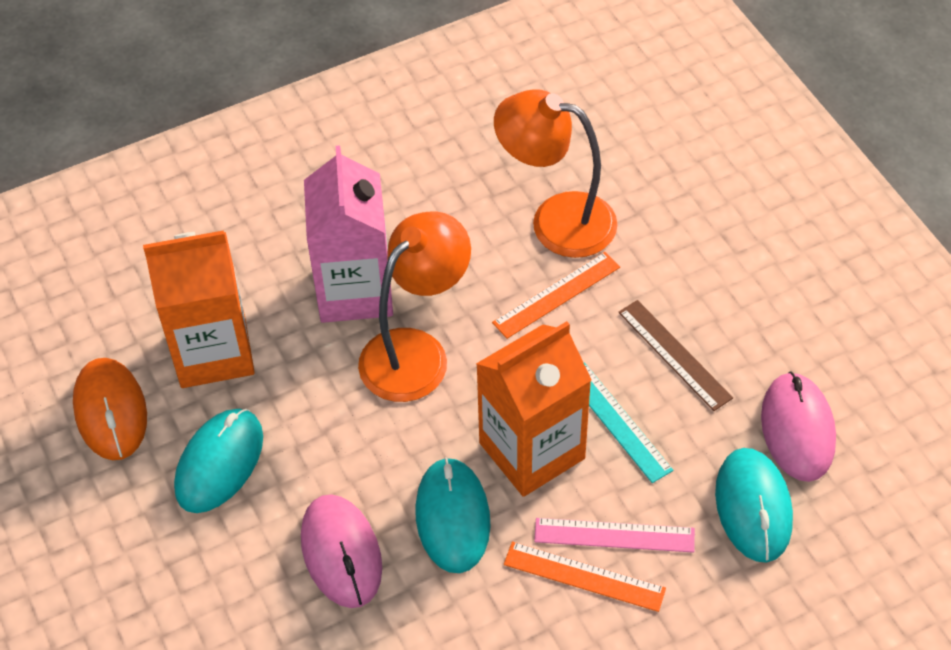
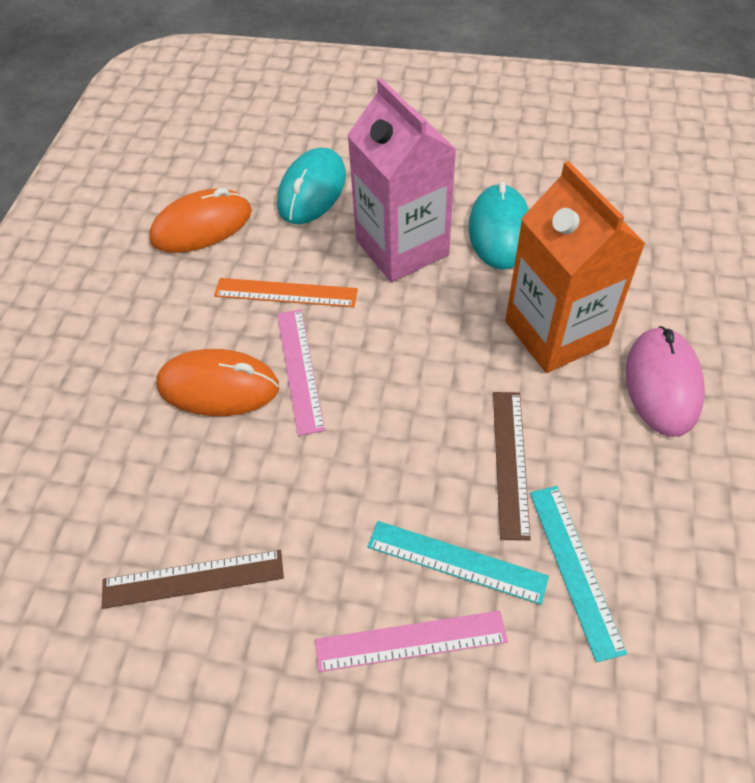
brown ruler: [619,300,733,411] = 1 -> [102,550,284,609] [493,392,531,540] = 2
orange carton: [143,230,255,388] [476,321,591,497] = 2 -> [505,161,646,373] = 1
orange lamp: [358,211,471,402] [494,89,617,258] = 2 -> none = 0
orange mouse: [73,358,147,460] = 1 -> [149,188,252,253] [156,349,279,416] = 2
orange ruler: [492,252,620,339] [504,541,666,612] = 2 -> [214,278,358,307] = 1
pink mouse: [301,494,382,608] [761,372,836,482] = 2 -> [626,326,705,437] = 1
pink ruler: [534,518,695,553] = 1 -> [277,309,325,436] [315,611,508,672] = 2
turquoise mouse: [174,409,263,513] [415,457,491,573] [715,448,793,563] = 3 -> [277,148,346,224] [468,182,529,270] = 2
turquoise ruler: [584,362,673,483] = 1 -> [368,521,549,605] [530,486,627,663] = 2

